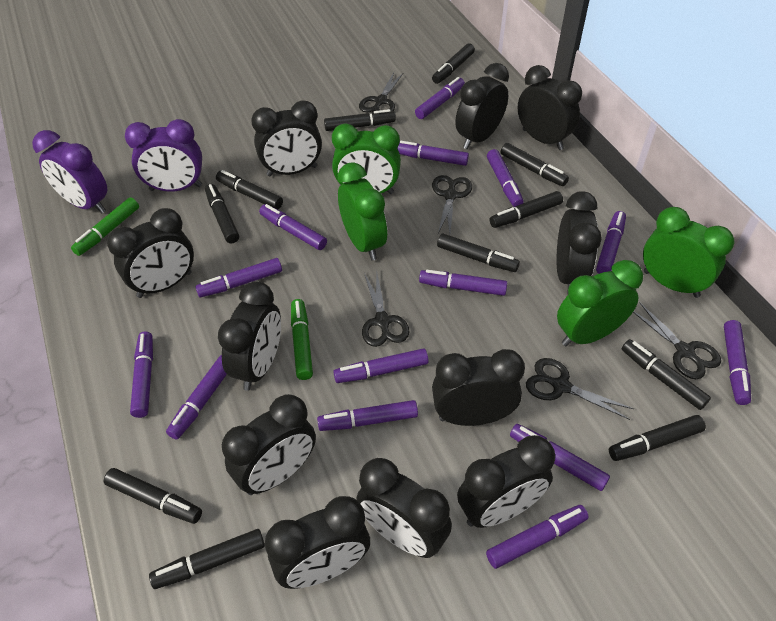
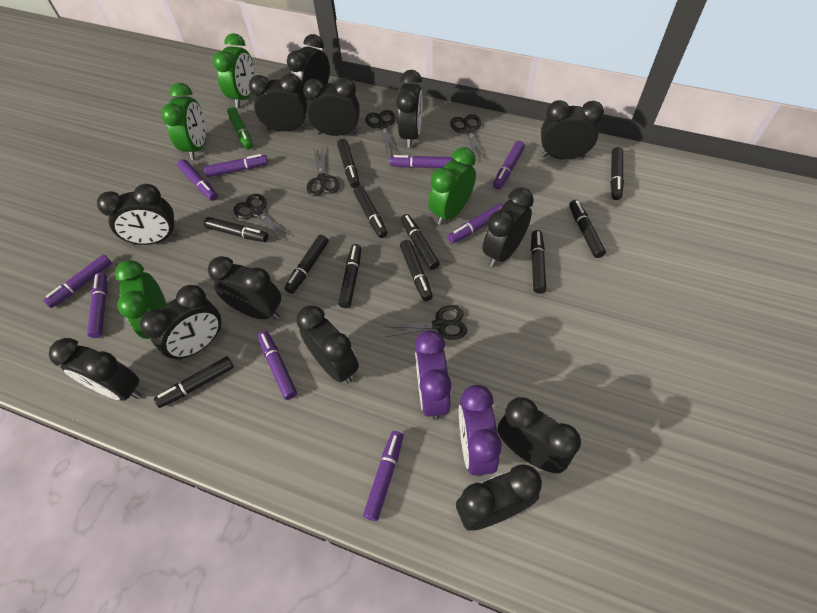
black clock: [107,208,194,298] [218,281,281,391] [222,394,316,495] [251,100,322,177] [265,496,370,589] [356,458,452,558] [432,349,525,426] [455,63,509,149] [457,435,555,528] [518,65,582,150] [557,191,602,288] = 11 -> [49,338,142,401] [97,184,178,245] [140,285,221,361] [208,256,281,319] [249,73,307,131] [287,34,330,105] [296,305,359,384] [303,78,360,136] [396,70,423,148] [456,464,542,531] [483,187,534,267] [497,397,581,473] [541,100,604,160] = 13
green marker: [71,197,139,256] [291,299,313,380] = 2 -> [227,107,253,149] = 1
purple marker: [130,332,153,418] [166,355,227,439] [195,258,282,297] [259,204,327,250] [317,400,418,431] [333,348,429,383] [397,141,469,166] [415,77,465,119] [419,270,507,296] [486,505,589,569] [487,149,524,207] [510,424,610,491] [596,211,626,274] [724,320,751,405] = 14 -> [43,255,112,308] [87,272,107,338] [178,159,218,201] [204,154,268,177] [258,331,297,400] [363,431,403,521] [390,155,453,168] [448,203,504,244] [493,141,525,189] = 9

